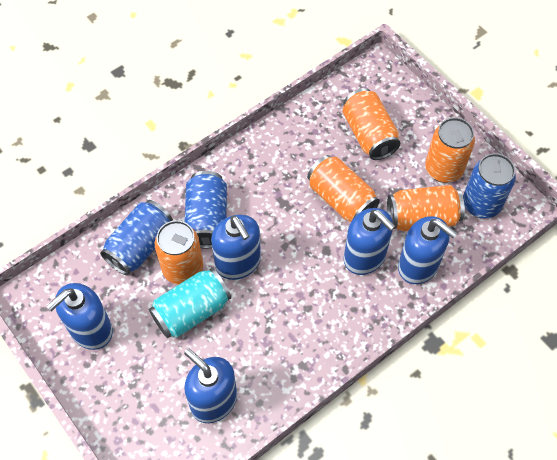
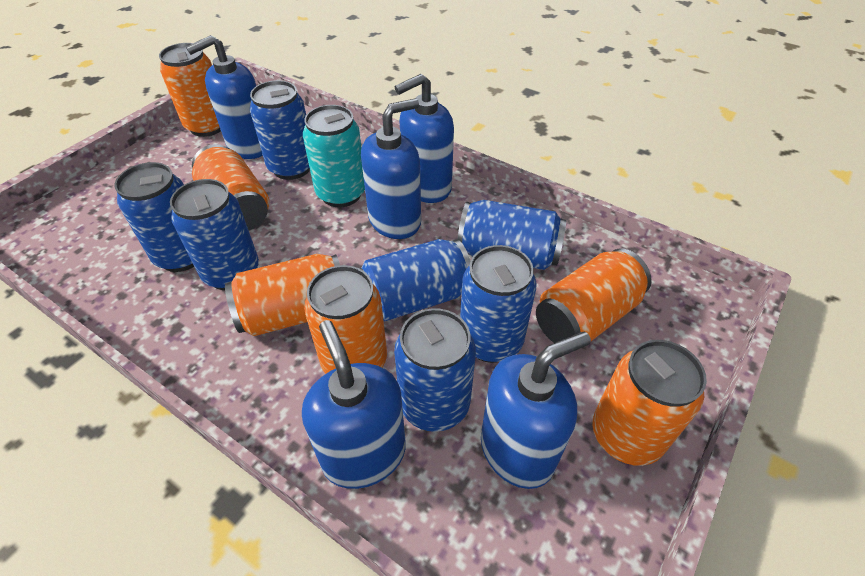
blue can: [100,200,173,275] [185,171,227,249] [463,153,516,218] = 3 -> [114,162,194,272] [170,179,259,290] [250,80,310,180] [361,239,470,322] [394,308,476,432] [458,200,566,270] [460,245,537,363] = 7
orange can: [155,220,203,285] [307,155,380,222] [343,88,401,160] [387,185,465,231] [425,117,475,183] = 5 -> [159,43,221,137] [192,144,269,231] [225,254,340,336] [304,265,387,374] [536,249,652,343] [592,340,707,466] = 6

